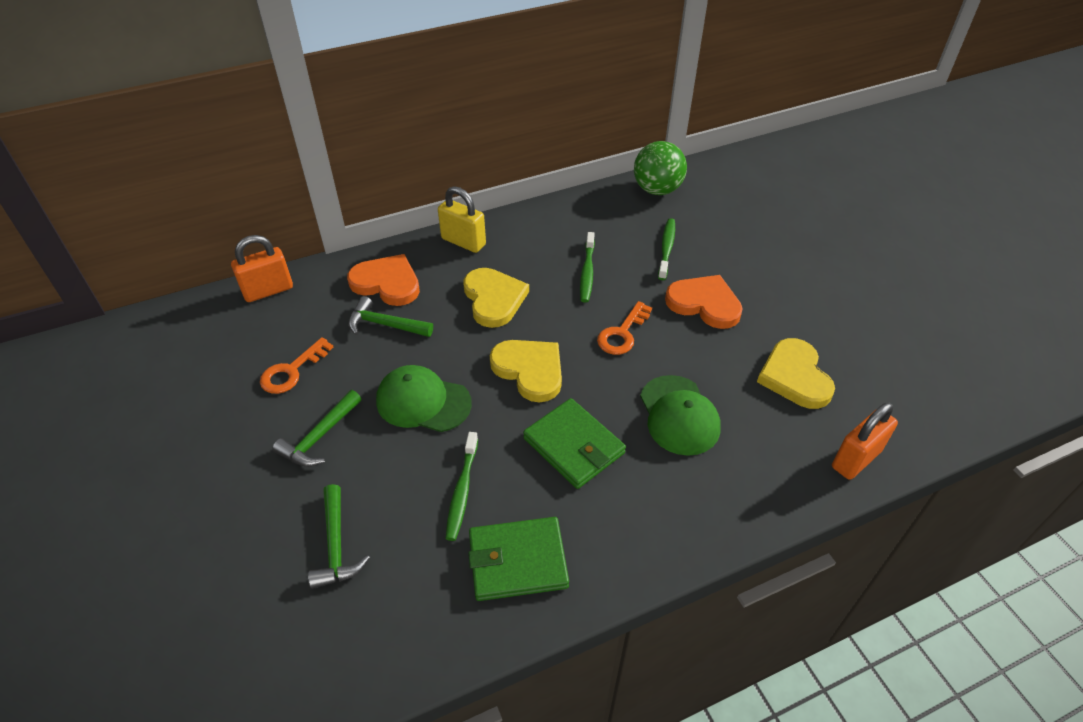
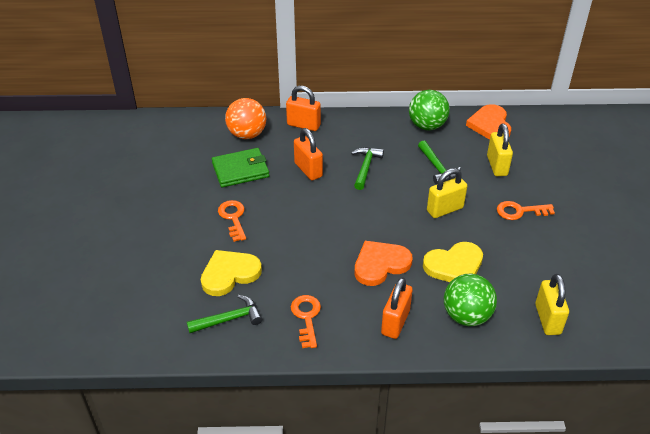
green ball: [634,141,687,195] = 1 -> [409,90,450,130] [444,274,497,326] = 2
green cap: [376,365,472,432] [640,375,721,456] = 2 -> none = 0
green toothbrush: [446,432,478,541] [580,232,595,303] [658,218,675,280] = 3 -> none = 0
green wallet: [468,517,569,601] [523,398,626,489] = 2 -> [212,148,269,187] = 1
orange ball: none = 0 -> [225,98,266,139] = 1
orange key: [260,337,333,394] [597,301,652,355] = 2 -> [218,200,246,242] [291,295,321,348] [497,201,555,220] = 3
orange padlock: [231,235,293,302] [832,403,898,480] = 2 -> [286,86,321,131] [294,128,323,181] [381,277,413,339] = 3
yellow heart: [464,268,529,328] [490,340,562,402] [757,338,835,409] = 3 -> [201,250,262,296] [423,242,483,282] = 2
yellow padlock: [438,186,486,253] = 1 -> [427,168,467,218] [487,124,513,176] [535,274,569,335] = 3

